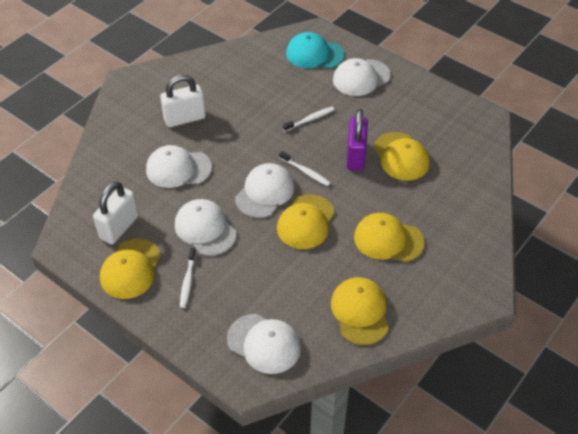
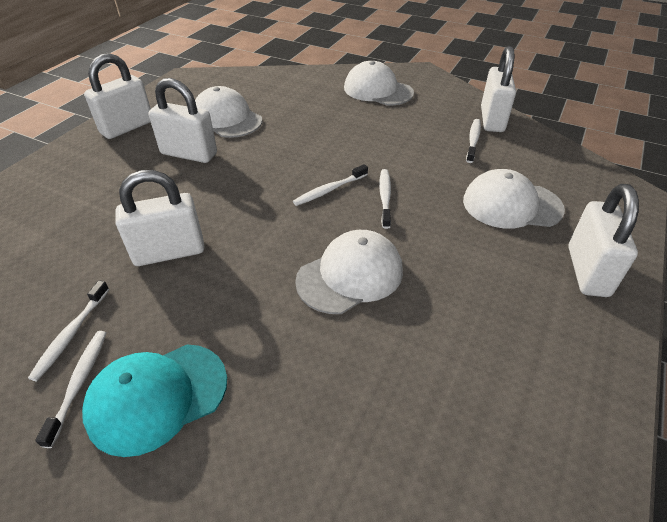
purple padlock: [346,109,368,171] = 1 -> none = 0
white cap: [146,145,212,188] [175,199,236,256] [227,314,301,374] [235,163,295,218] [333,58,391,96] = 5 -> [195,86,262,138] [295,230,403,314] [344,61,414,105] [463,169,565,229] = 4
white padlock: [93,181,139,244] [160,75,206,127] = 2 -> [84,53,151,139] [115,170,204,266] [149,78,217,163] [481,46,516,132] [568,184,639,297] = 5
white toothbrush: [180,247,196,308] [279,151,330,186] [283,107,335,132] = 3 -> [28,280,109,381] [35,331,107,448] [293,164,368,206] [379,169,391,229] [466,119,481,163] = 5
yellow cap: [100,239,161,299] [277,194,335,249] [331,277,389,345] [354,213,425,262] [374,132,430,181] = 5 -> none = 0

